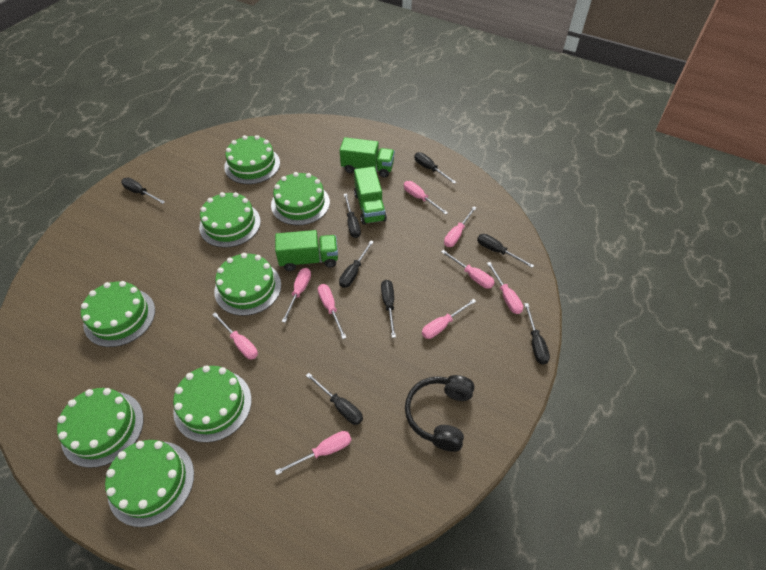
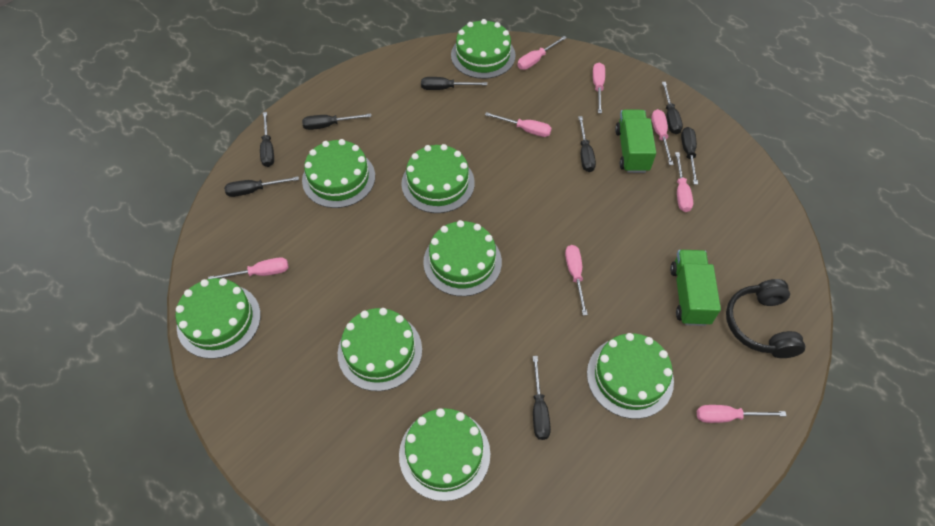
green truck: [275,230,338,271] [340,137,395,178] [354,167,387,225] = 3 -> [615,110,656,173] [670,250,721,326] = 2
pink screwdriver: [212,312,258,359] [275,431,351,475] [282,268,311,323] [318,284,347,339] [404,181,448,215] [422,299,476,339] [441,250,495,289] [444,206,476,247] [487,262,523,314] = 9 -> [208,257,289,279] [485,112,552,137] [517,36,567,70] [565,245,588,316] [593,62,605,113] [651,109,674,165] [675,152,693,212] [697,405,786,423] = 8

